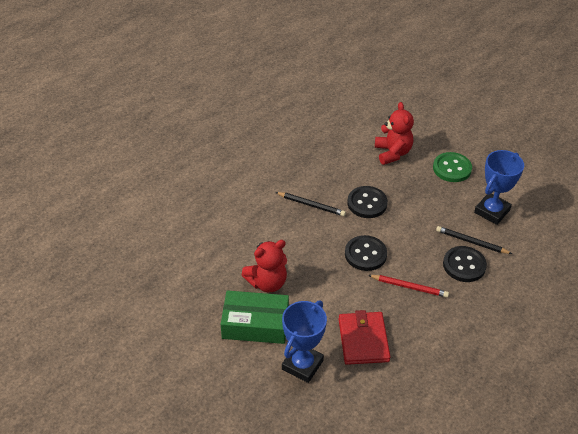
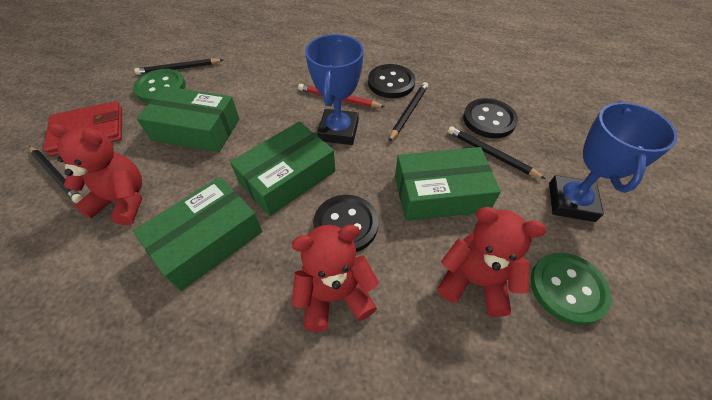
black pencil: [275,192,346,216] [436,226,512,254] = 2 -> [29,146,83,203] [134,58,223,75] [389,82,428,142] [448,126,546,179] = 4
green box: [221,290,289,344] = 1 -> [133,177,263,291] [137,86,239,152] [230,121,335,216] [395,147,501,221] = 4
green button: [433,152,472,182] = 1 -> [133,69,186,103] [530,252,612,325] = 2
red teddy bear: [242,240,287,292] [375,102,414,165] = 2 -> [48,124,142,225] [292,225,379,331] [438,207,546,317] = 3

